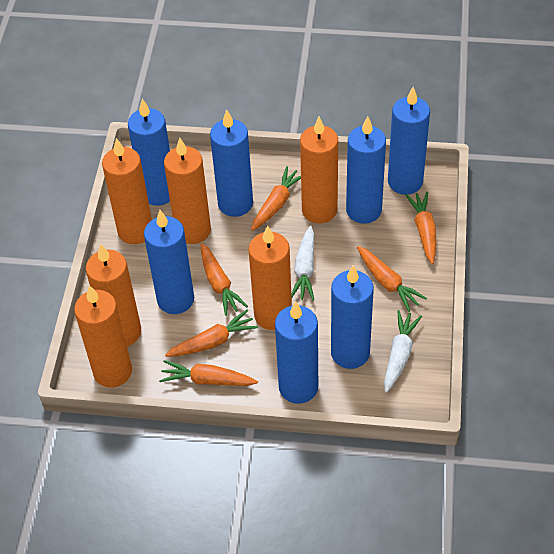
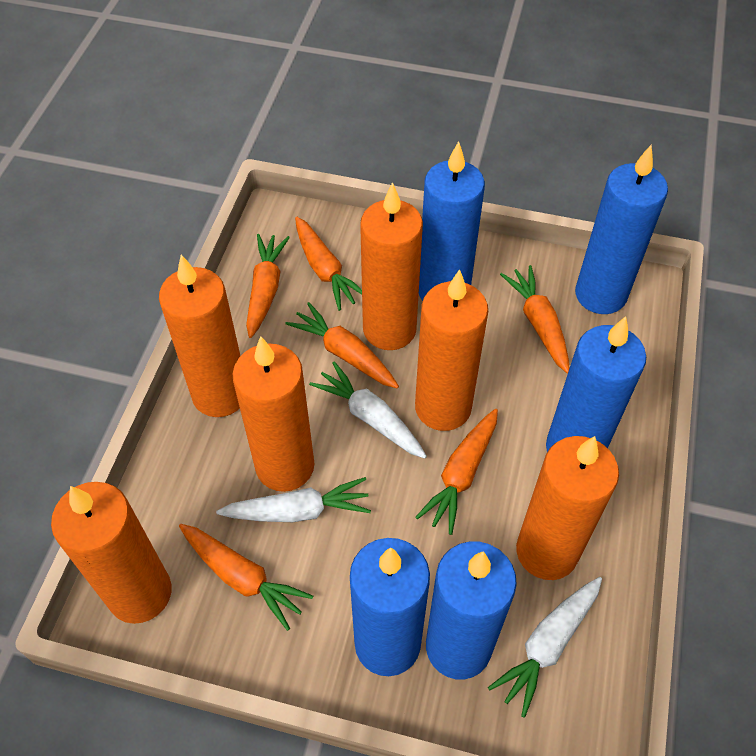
blue candle: [128,99,170,206] [144,210,194,314] [210,110,253,217] [275,301,318,404] [331,265,374,369] [346,116,386,224] [388,87,430,195] = 7 -> [350,538,430,676] [419,141,485,301] [426,542,517,679] [546,316,646,452] [575,145,668,314] = 5
white carrot: [291,225,314,300] [384,310,422,393] = 2 -> [216,477,371,522] [309,362,427,459] [488,577,602,718] = 3

